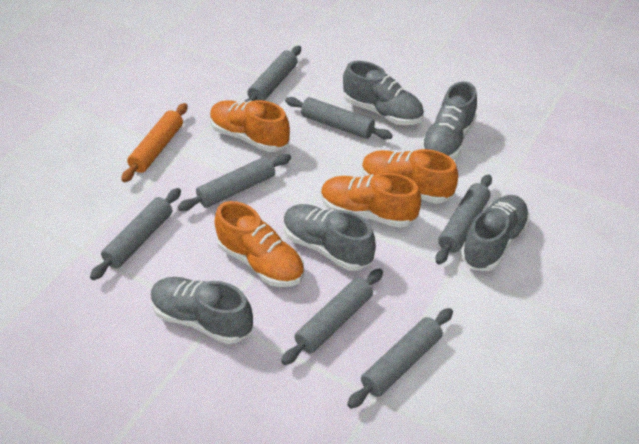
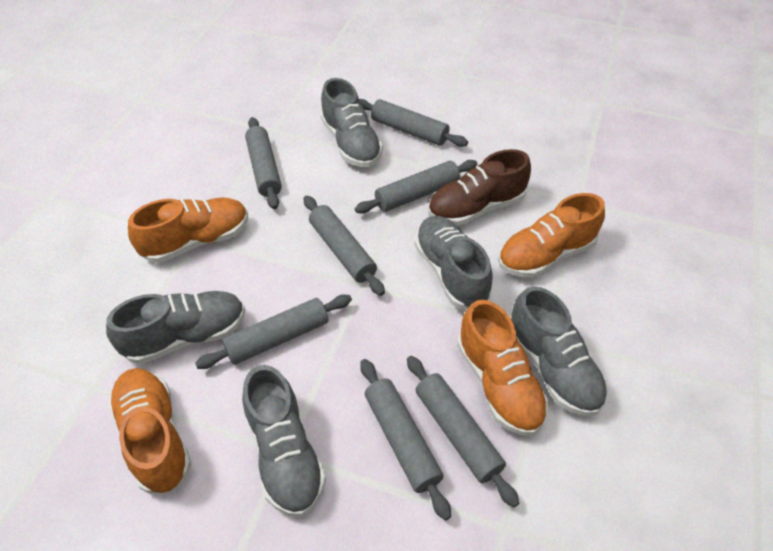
brown shoe: none = 0 -> [428,149,531,226] = 1
orange rolling pin: [121,103,187,182] = 1 -> none = 0

